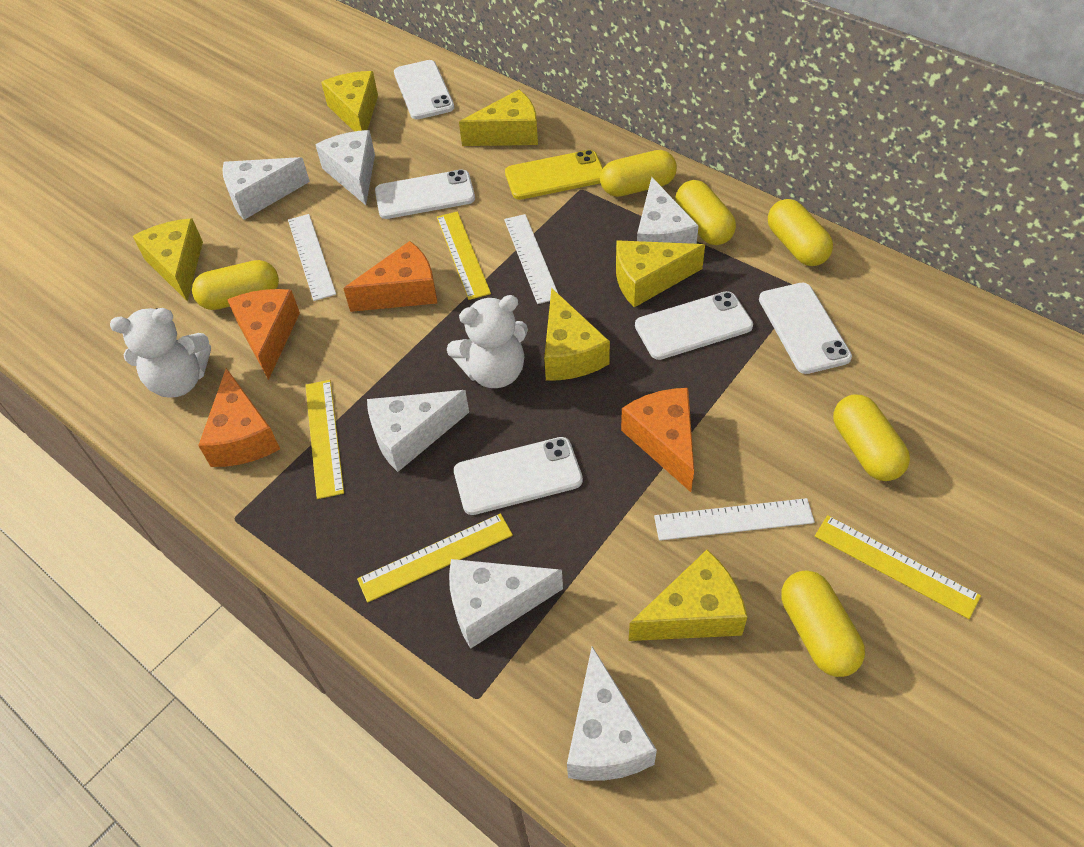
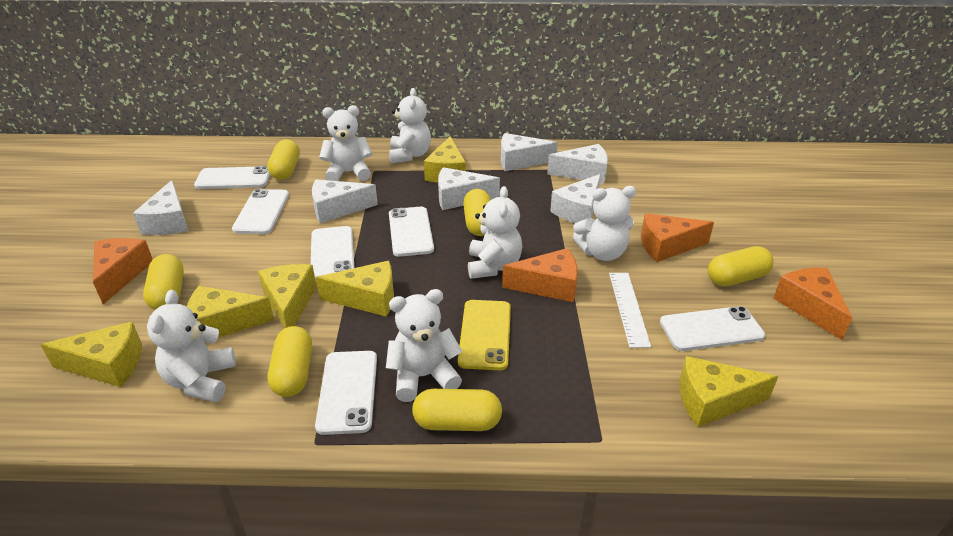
white phone: [375,169,475,219] [394,60,454,119] [454,437,583,515] [635,291,753,360] [759,283,852,374] = 5 -> [194,166,270,189] [232,189,289,234] [311,226,354,281] [315,351,377,435] [389,207,434,257] [660,306,765,351] = 6
white ruler: [288,214,336,301] [504,214,558,304] [654,498,815,541] = 3 -> [609,273,651,348] = 1
white teddy bear: [110,308,211,397] [447,295,528,388] = 2 -> [147,290,236,402] [319,105,372,181] [386,289,462,402] [389,88,431,163] [468,186,522,279] [573,186,636,261] = 6
yellow ruler: [305,380,344,499] [357,513,513,602] [437,211,491,300] [815,515,981,619] = 4 -> none = 0

